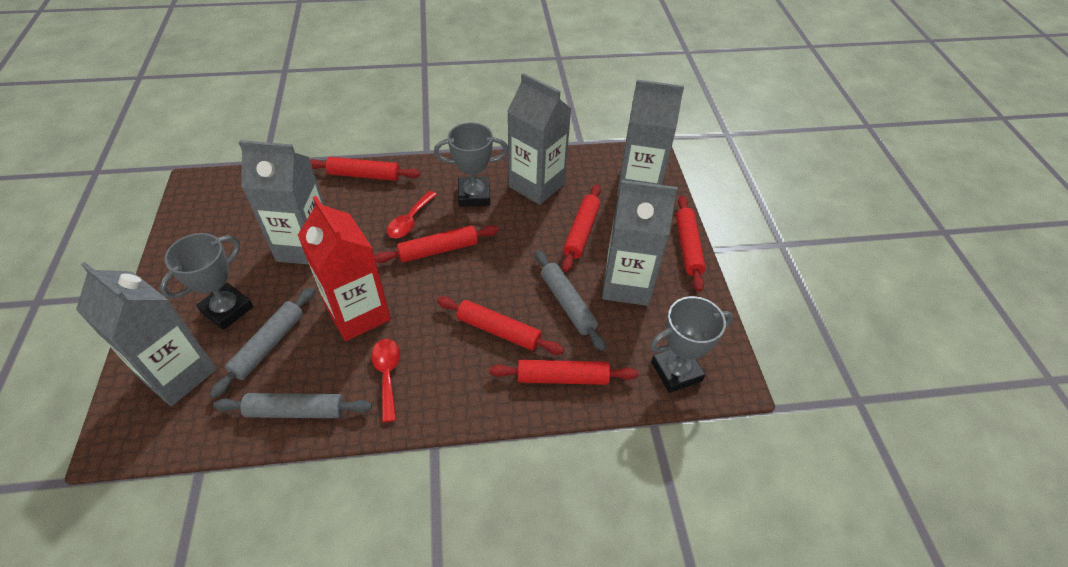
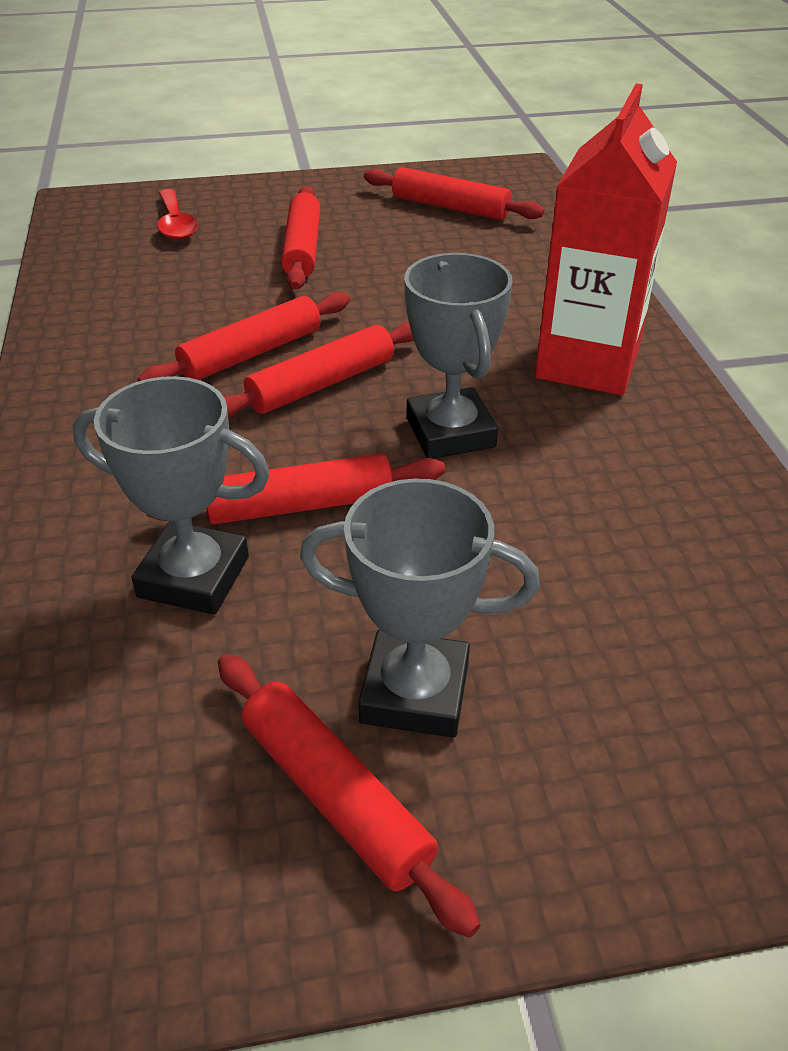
grey carton: [76,262,216,406] [238,140,325,265] [507,73,571,205] [602,180,678,306] [617,80,684,196] = 5 -> none = 0
grey rolling pin: [210,287,315,398] [213,393,372,418] [535,250,606,351] = 3 -> none = 0
red spoon: [371,339,400,422] [387,191,437,238] = 2 -> [157,189,198,240] = 1

